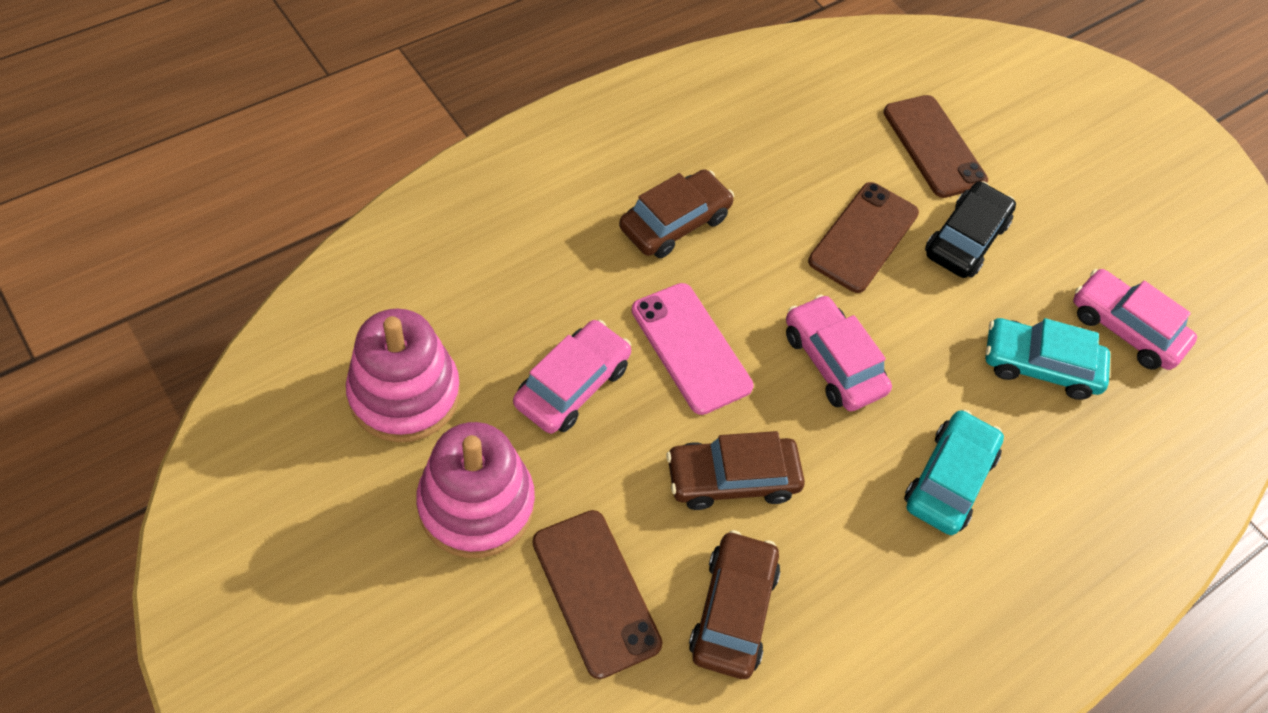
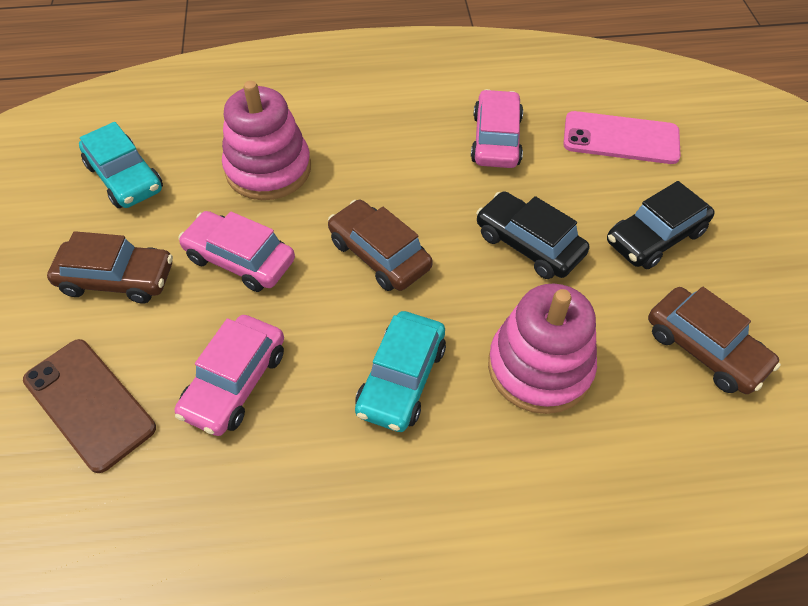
black car: [925,181,1016,278] = 1 -> [476,191,589,279] [607,181,715,269] = 2
brown phone: [533,510,663,679] [808,182,919,293] [883,95,988,198] = 3 -> [23,339,156,473] = 1

